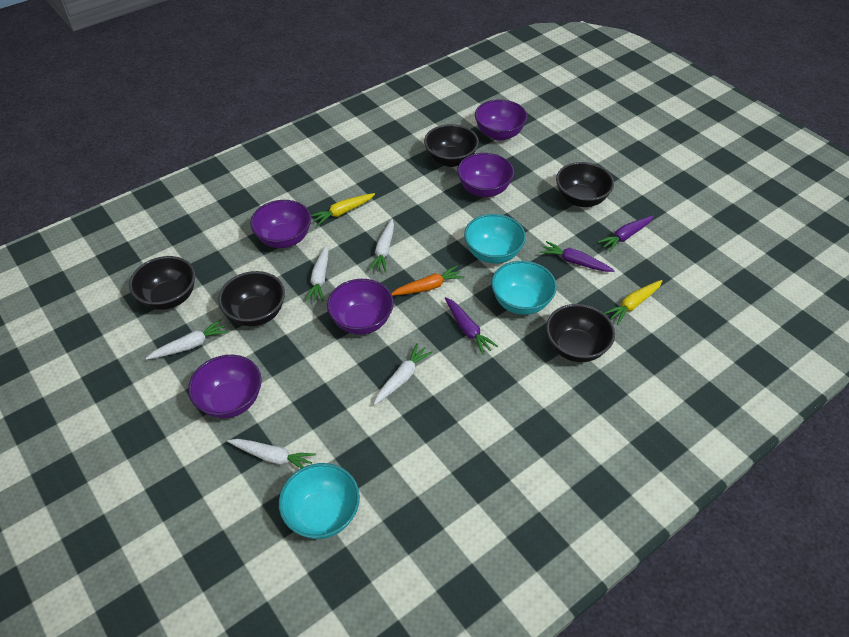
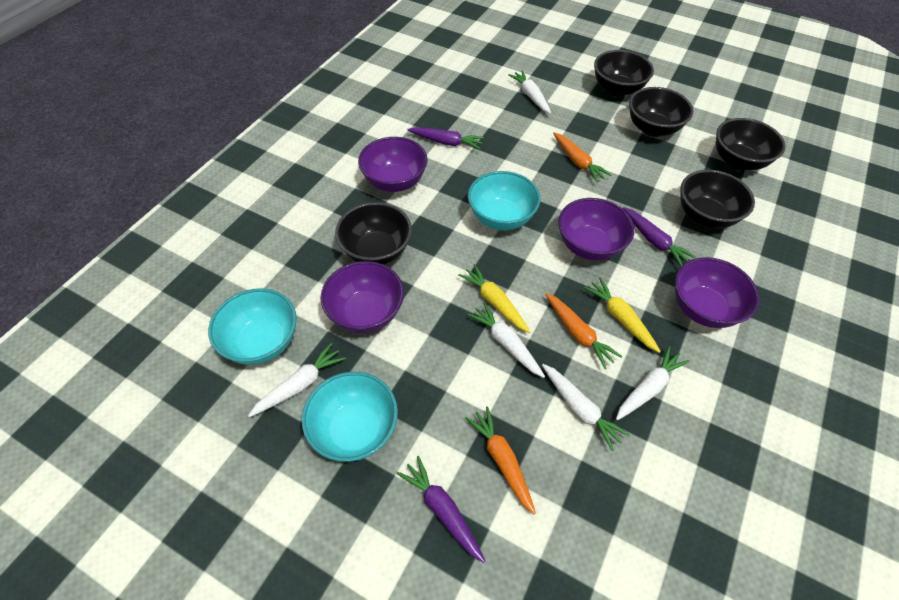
orange carrot: [391,266,464,296] = 1 -> [465,407,536,515] [545,293,622,369] [553,132,611,182] = 3
purple bowl: [188,355,262,418] [250,200,311,248] [327,279,394,335] [457,153,514,197] [475,99,528,141] = 5 -> [321,261,404,333] [358,137,428,192] [558,198,634,261] [675,257,759,328] = 4

